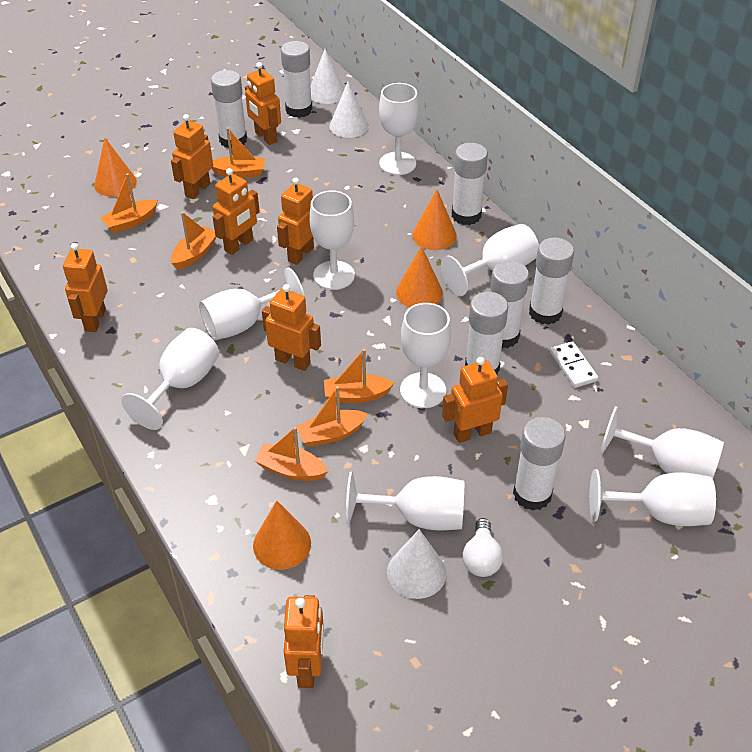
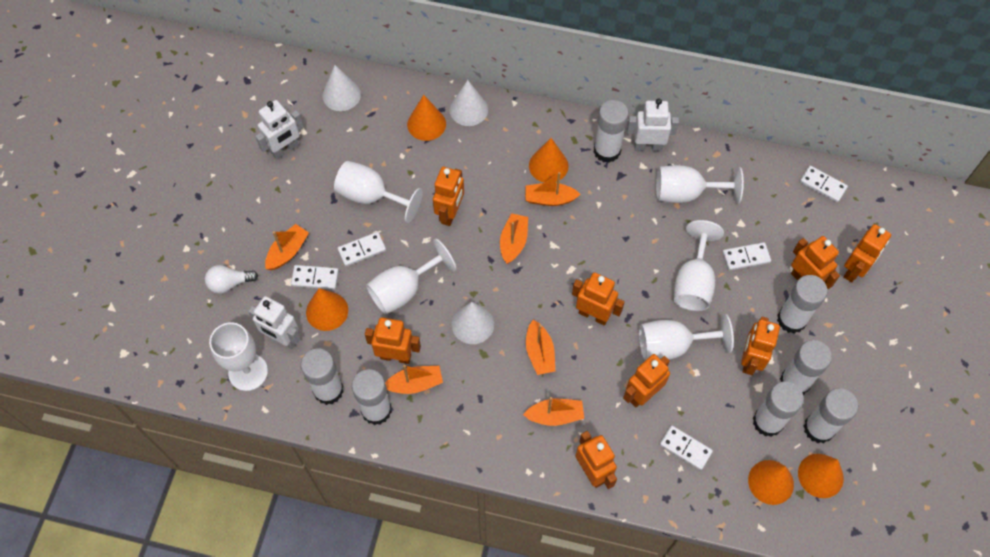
orange cone: [94,138,137,197] [253,500,311,570] [396,246,443,307] [412,190,457,250] = 4 -> [306,288,348,331] [407,95,446,141] [529,138,568,183] [748,460,794,505] [798,454,844,498] = 5
white domino: [550,341,598,388] = 1 -> [291,265,339,290] [338,232,386,267] [660,425,713,470] [722,242,771,271] [800,166,848,203] = 5
white goblet: [121,328,219,430] [199,268,305,340] [309,190,355,290] [346,472,464,531] [379,83,419,175] [400,303,451,408] [441,224,539,296] [589,469,716,526] [600,406,724,479] = 9 -> [209,322,268,391] [334,161,423,223] [366,238,456,315] [639,314,734,360] [656,165,744,204] [674,220,724,311] = 6
white robot: none = 0 -> [248,296,300,349] [255,100,303,160] [627,99,679,151] = 3

